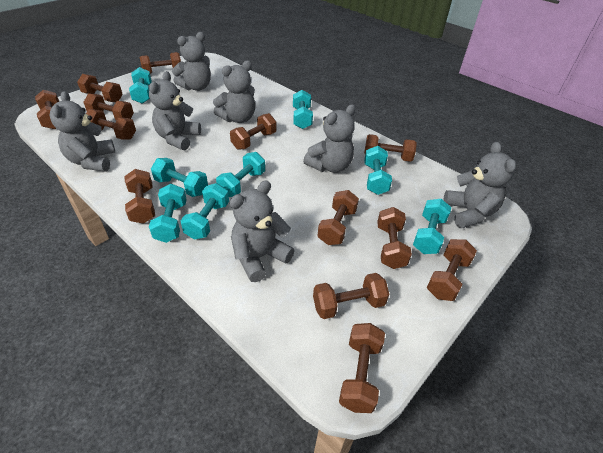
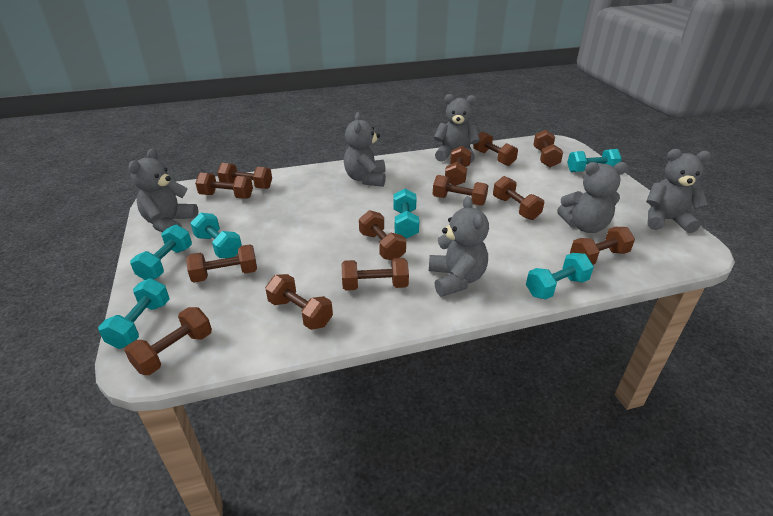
grey teddy bear: [50,91,115,172] [149,71,201,150] [172,32,211,91] [213,61,255,123] [230,181,295,282] [303,104,356,173] [443,142,516,228] = 7 -> [128,148,198,232] [344,112,386,187] [429,196,489,297] [434,94,480,163] [557,162,628,233] [646,149,711,233] = 6
turquoise dumbbell: [129,67,152,104] [149,184,187,243] [151,158,208,197] [181,183,229,240] [216,152,265,197] [293,90,313,129] [364,146,392,195] [413,199,451,254] = 8 -> [98,278,169,349] [130,224,192,280] [190,212,242,258] [393,189,419,238] [526,253,594,299] [567,149,622,172] = 6

